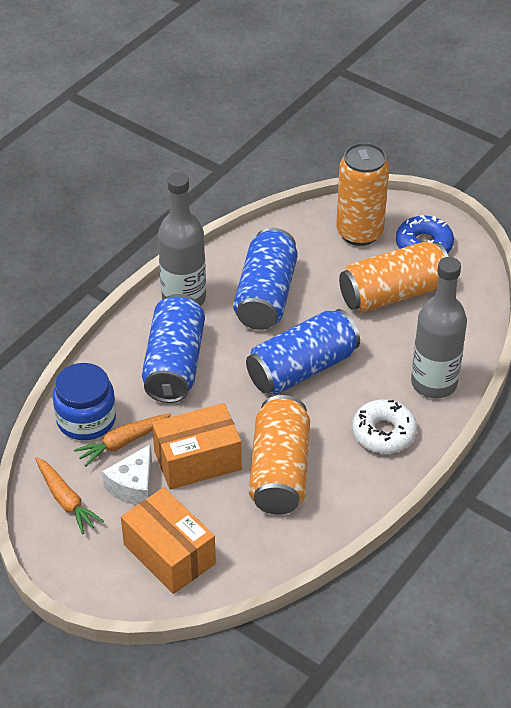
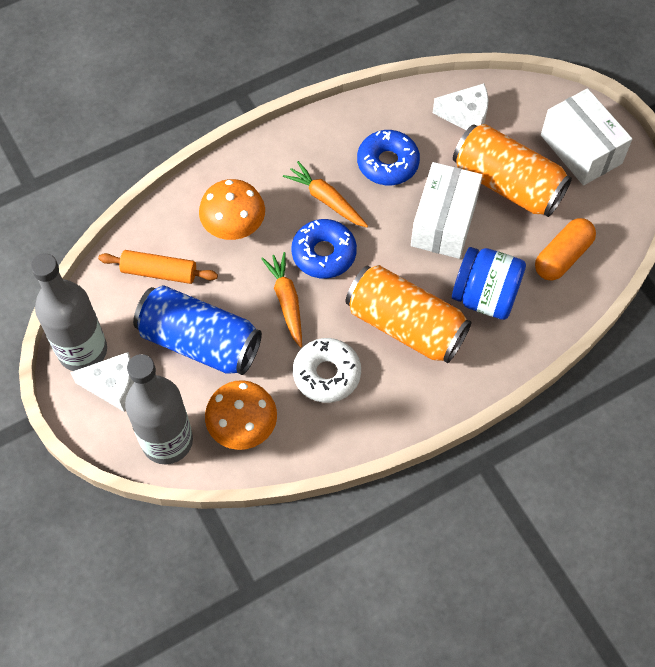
blue can: [142,294,205,403] [233,228,298,330] [246,309,360,395] = 3 -> [133,285,262,375] = 1
blue donut: [396,215,454,254] = 1 -> [291,219,357,279] [357,130,420,185] = 2
orange box: [121,487,216,594] [152,403,242,489] = 2 -> none = 0
orange can: [249,395,310,515] [336,143,389,246] [339,242,449,313] = 3 -> [346,265,471,363] [453,124,572,217] = 2
orange capsule: none = 0 -> [535,218,596,281] = 1
orange mushroom: none = 0 -> [199,179,265,240] [205,380,277,450] = 2
orange rolling pin: none = 0 -> [98,250,218,284] = 1
white box: none = 0 -> [411,162,483,259] [541,88,632,185] = 2
white cheese: [102,444,152,505] = 1 -> [70,352,134,412] [433,83,488,130] = 2

